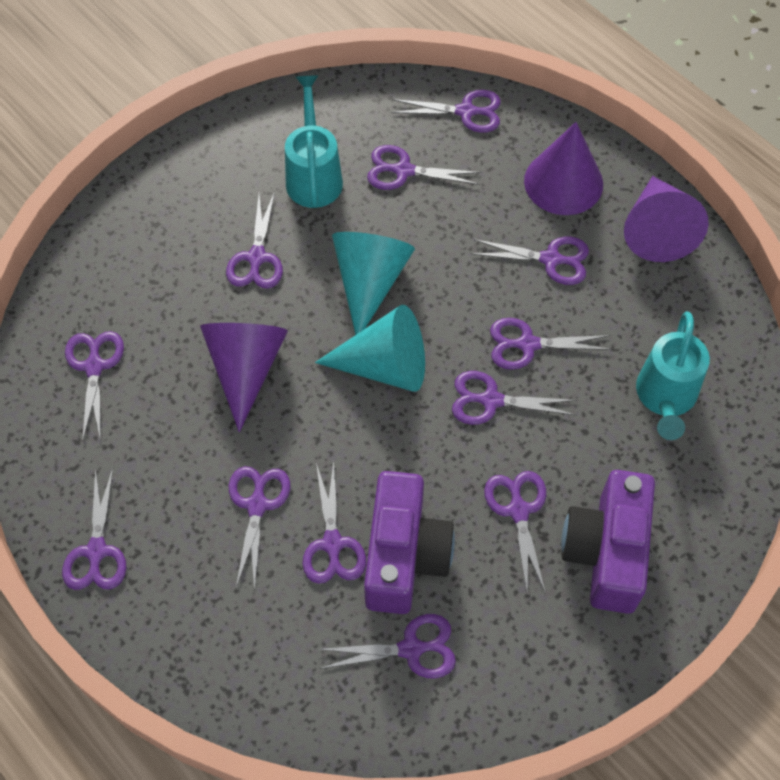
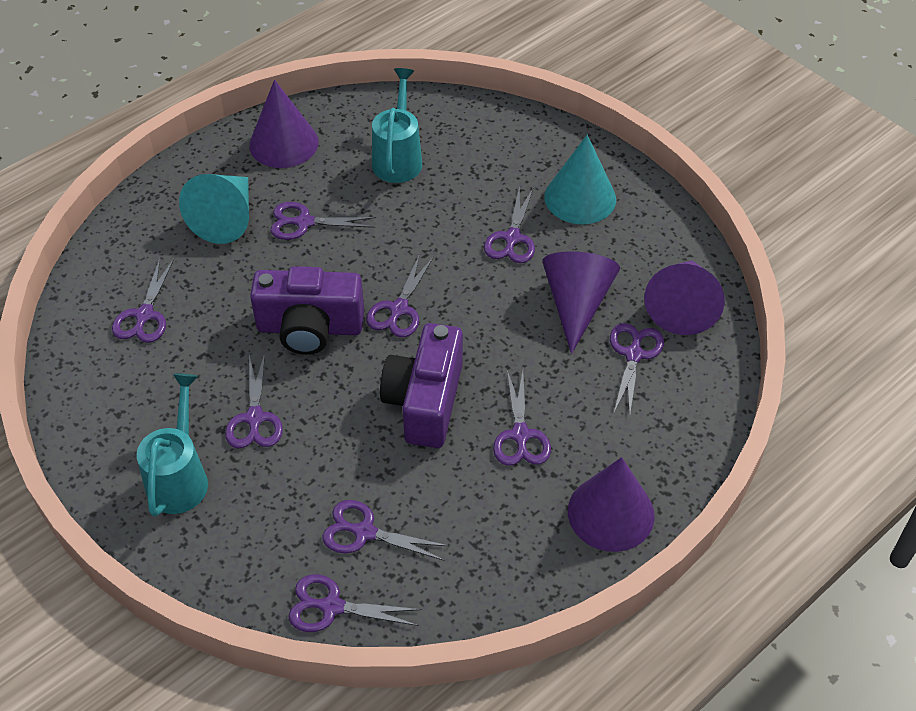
purple cone: [200,323,288,432] [524,122,603,215] [624,176,709,262] = 3 -> [249,79,319,168] [542,251,620,354] [568,457,655,552] [644,261,725,335] = 4
purple scissors: [62,468,126,590] [65,331,124,442] [226,191,283,289] [229,466,290,590] [303,462,366,584] [317,614,456,679] [367,145,482,190] [391,90,501,133] [452,371,577,425] [471,237,589,285] [484,471,546,594] [490,318,612,370] = 12 -> [112,258,174,343] [225,353,283,448] [270,202,376,240] [288,574,422,632] [322,500,449,561] [366,254,434,337] [484,186,535,263] [493,370,551,466] [610,323,664,416] = 9

